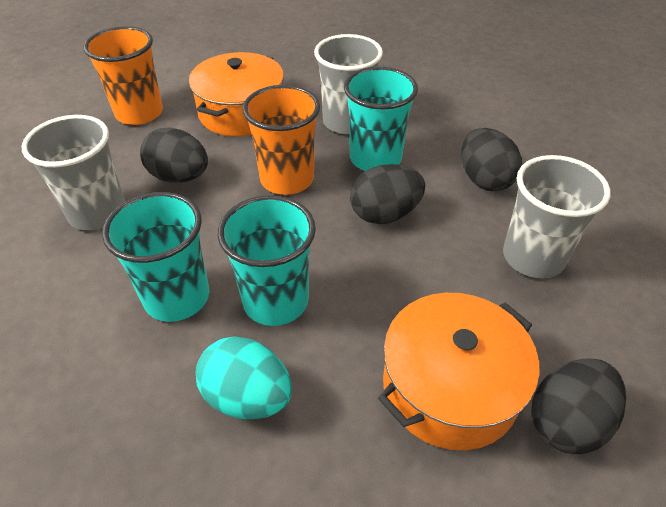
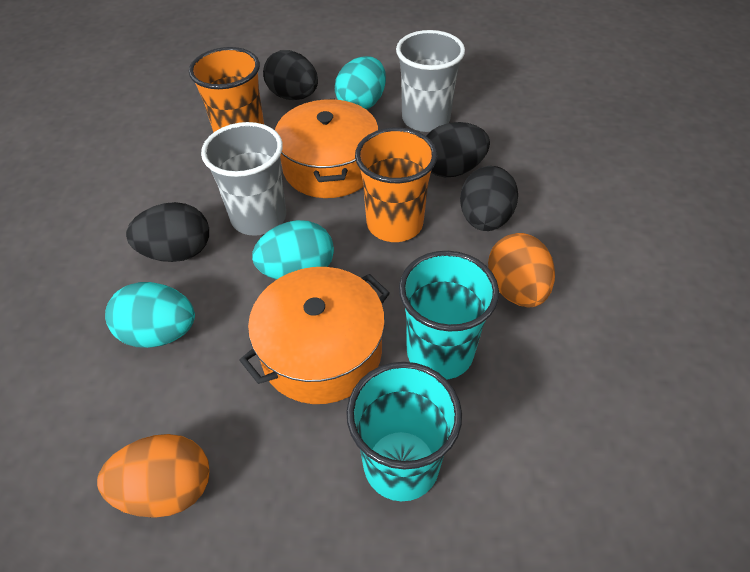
grey cup: [22,115,125,230] [314,34,383,134] [503,155,611,279] = 3 -> [201,122,286,236] [396,30,465,132] = 2
orange egg: none = 0 -> [97,434,210,518] [488,233,555,307] = 2
turquoise cup: [102,192,209,322] [218,195,316,326] [344,66,418,171] = 3 -> [346,362,462,501] [399,251,499,380] = 2
turquoise egg: [195,336,292,419] = 1 -> [105,282,195,348] [252,220,334,280] [335,56,386,110] = 3

